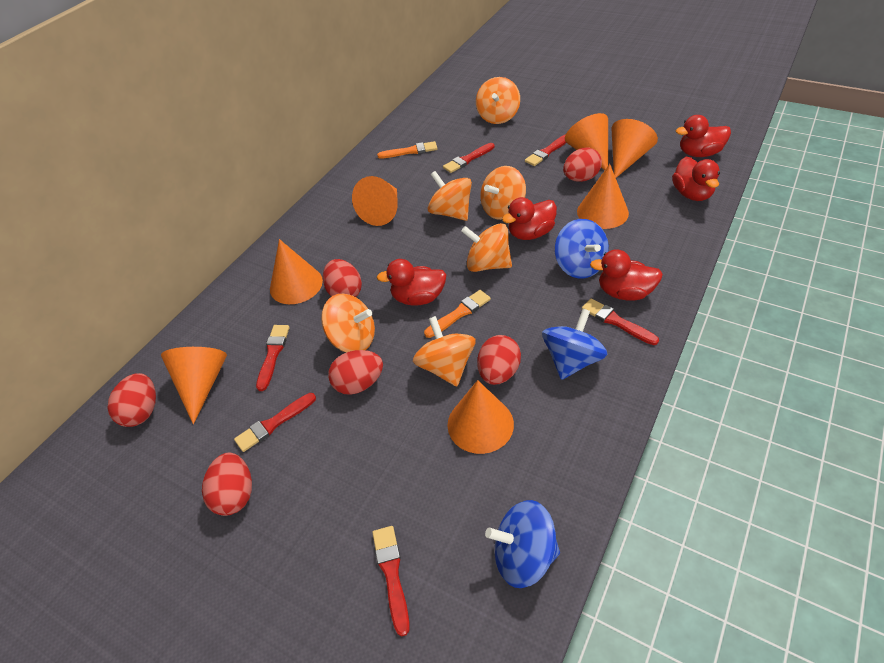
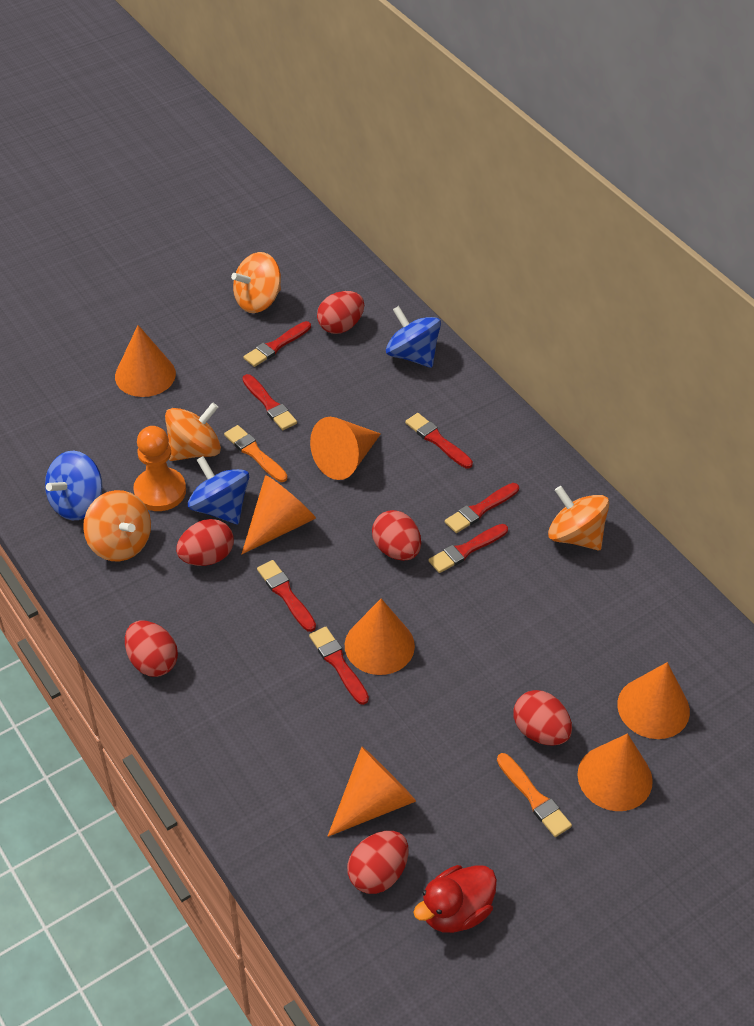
orange pawn: none = 0 -> [133,426,186,511] = 1
orange spinning top: [321,294,375,353] [413,316,476,386] [428,171,472,221] [461,223,512,272] [476,77,520,124] [480,166,526,220] = 6 -> [83,490,151,561] [165,402,221,461] [231,252,281,313] [548,486,609,550] = 4
red brush: [234,393,316,452] [256,325,290,391] [372,526,410,636] [443,143,495,173] [525,134,566,166] [582,298,659,345] = 6 -> [242,374,297,430] [244,321,311,367] [257,560,316,632] [309,627,369,705] [405,413,473,468] [429,524,508,573] [445,483,519,533] = 7
red duck: [377,259,446,306] [502,197,557,240] [590,249,663,300] [672,157,720,201] [676,115,731,157] = 5 -> [413,865,497,933] = 1

